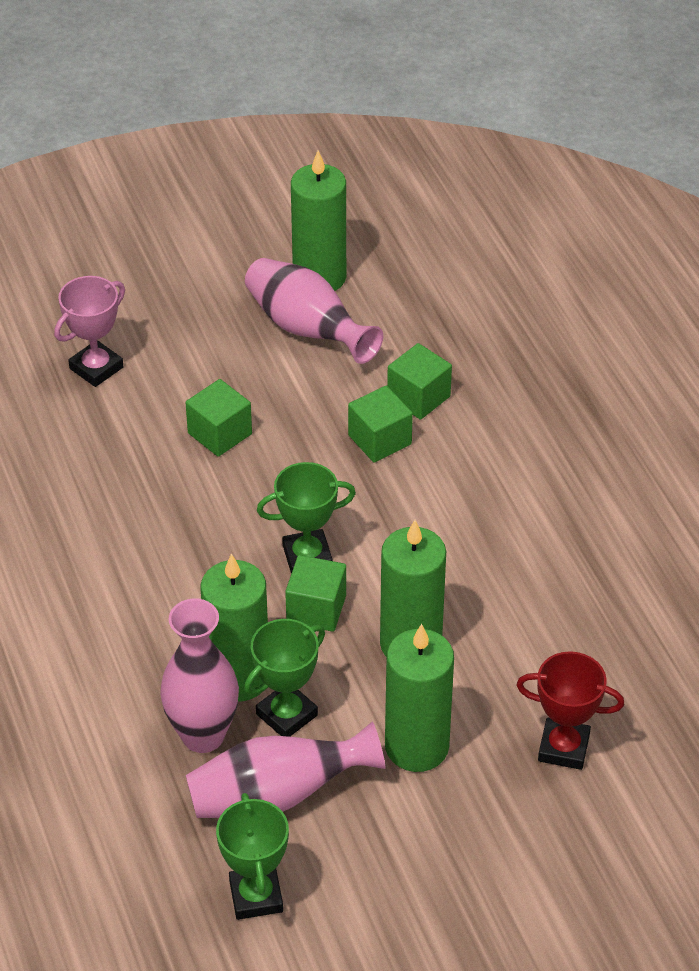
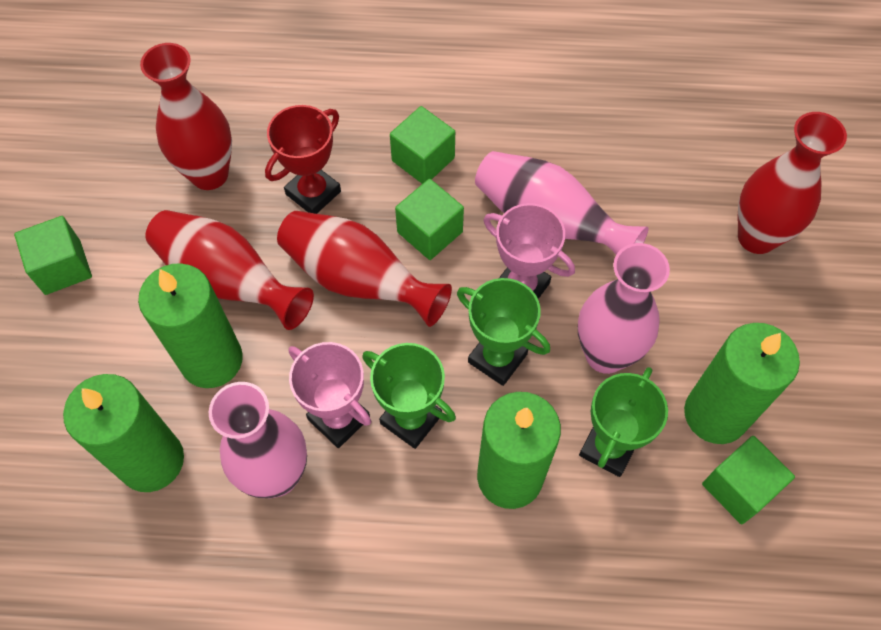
pink trophy: [54,276,125,387] = 1 -> [289,342,371,448] [484,203,575,299] = 2
red vase: none = 0 -> [140,43,232,190] [146,210,314,330] [277,211,452,327] [737,112,847,254] = 4

